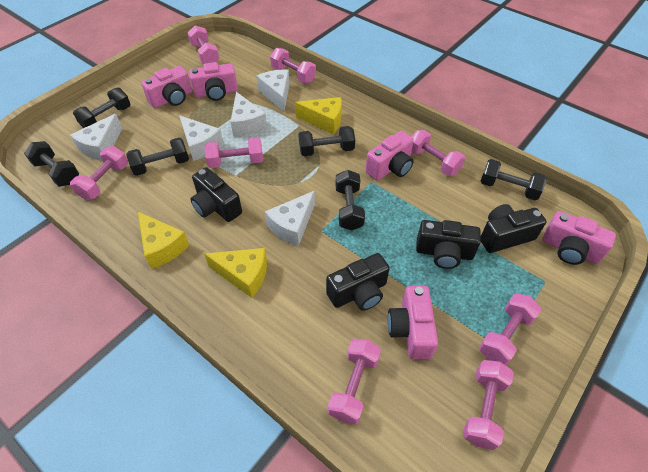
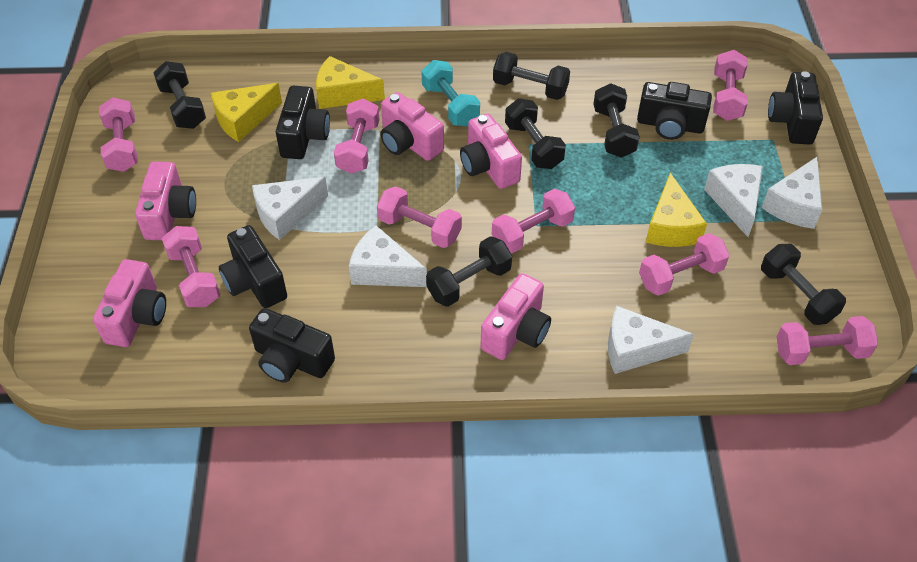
black camera: [190,167,242,222] [326,253,390,311] [416,220,481,269] [481,204,547,253] = 4 -> [219,225,287,308] [249,308,335,382] [276,86,330,159] [637,82,712,140] [768,71,823,145] = 5
turquoise dumbbell: none = 0 -> [421,60,480,126] = 1

